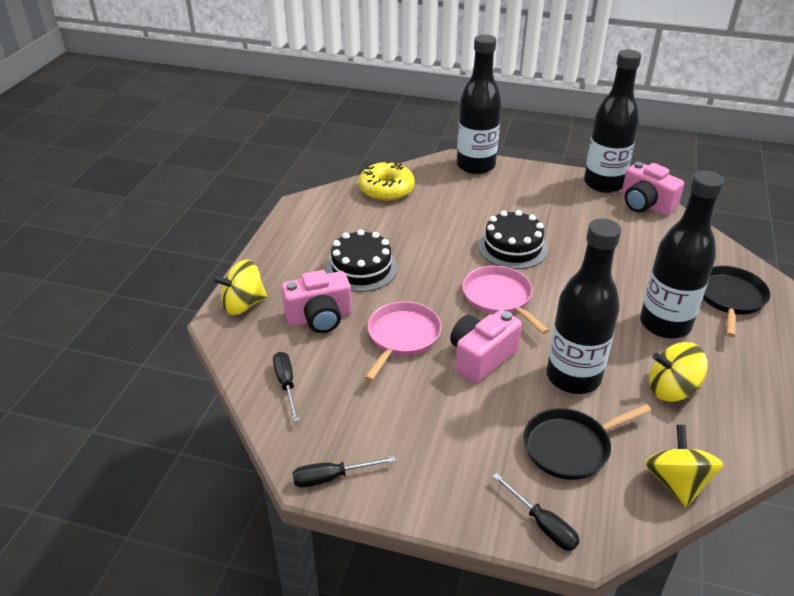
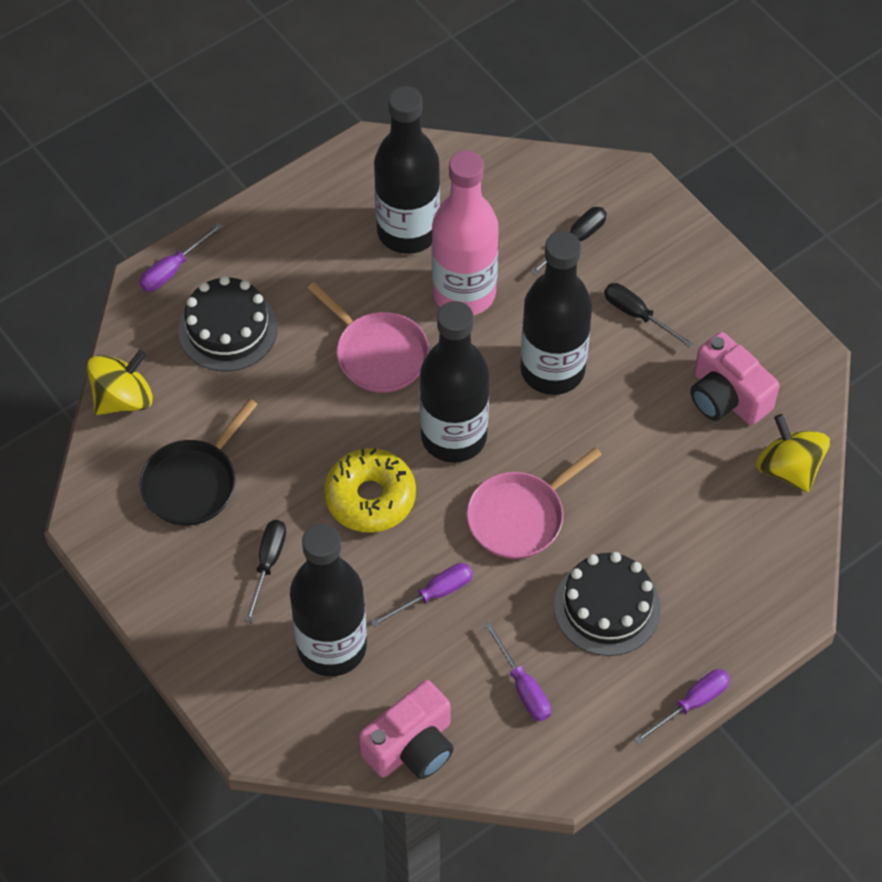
black pan: [523,404,651,480] [703,265,770,337] = 2 -> [139,399,258,526] = 1
pink bottle: none = 0 -> [432,151,499,315] = 1
pink camera: [281,270,352,333] [450,310,522,383] [621,162,684,216] = 3 -> [359,680,454,779] [690,332,780,425] = 2
purple screwdriver: none = 0 -> [139,223,223,292] [371,563,473,627] [485,622,551,721] [634,669,730,744] = 4
yellow spinning top: [212,260,267,315] [645,425,724,508] [649,342,708,402] = 3 -> [87,350,153,415] [756,414,830,492] = 2

